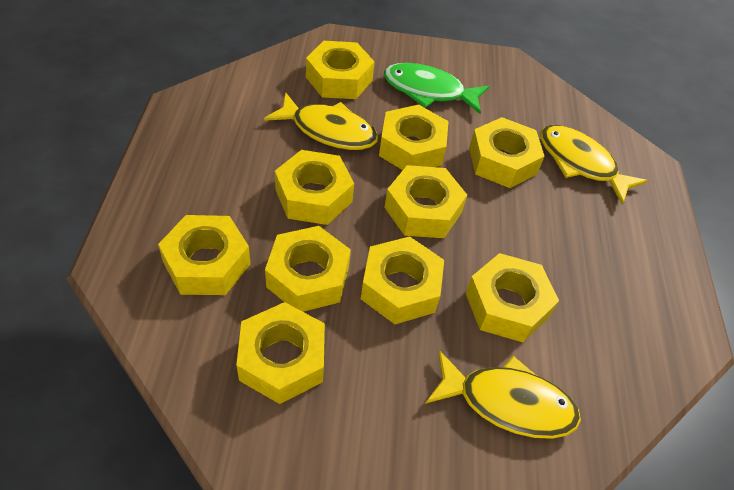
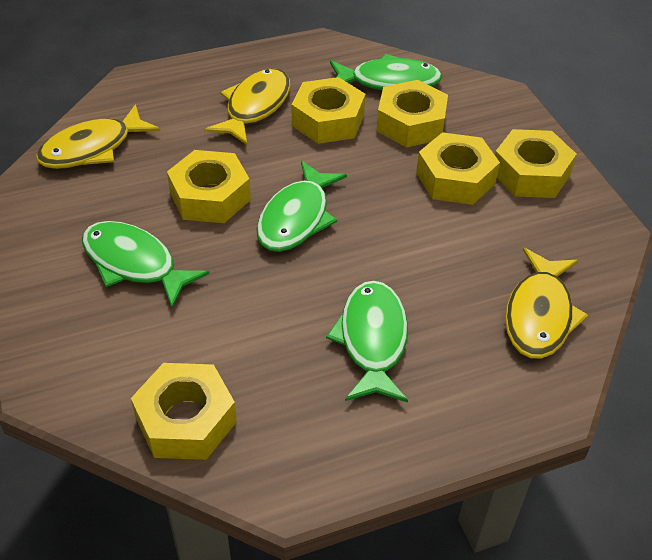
green fish: [384,63,489,114] = 1 -> [82,221,209,308] [257,161,347,252] [326,281,408,403] [330,54,442,90] = 4
yellow nut: [158,215,251,295] [236,302,325,404] [265,226,351,312] [275,150,354,225] [306,41,375,99] [361,236,444,324] [379,105,449,170] [384,165,467,238] [466,253,559,342] [469,117,545,188] = 10 -> [131,363,237,460] [167,150,251,223] [292,77,365,144] [376,80,448,148] [416,132,500,205] [495,129,577,198] = 6

